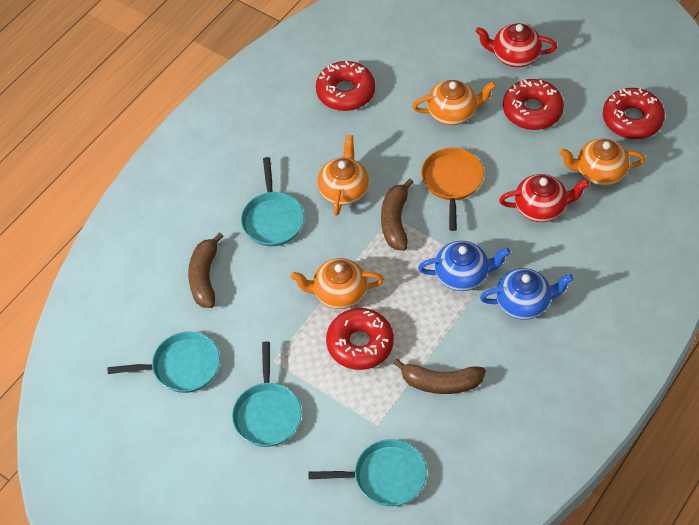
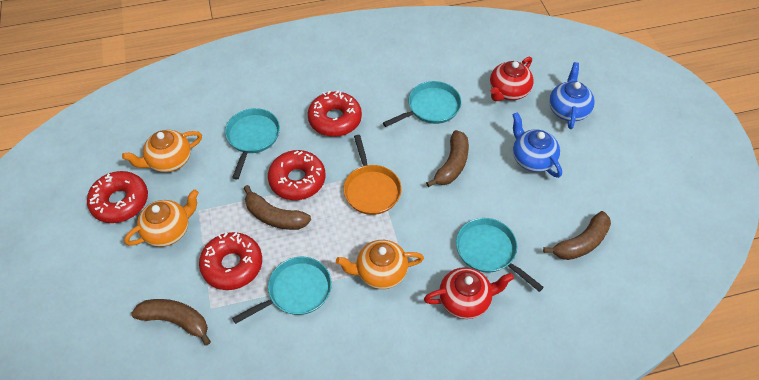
brown banana: [188,232,224,308] [381,179,414,251] [393,359,486,394] = 3 -> [131,299,211,346] [244,185,311,230] [426,130,469,187] [543,211,611,260] = 4
orange teapot: [291,258,384,309] [317,135,369,216] [412,80,496,125] [559,138,646,186] = 4 -> [122,130,202,172] [124,189,199,247] [336,240,424,289] = 3

